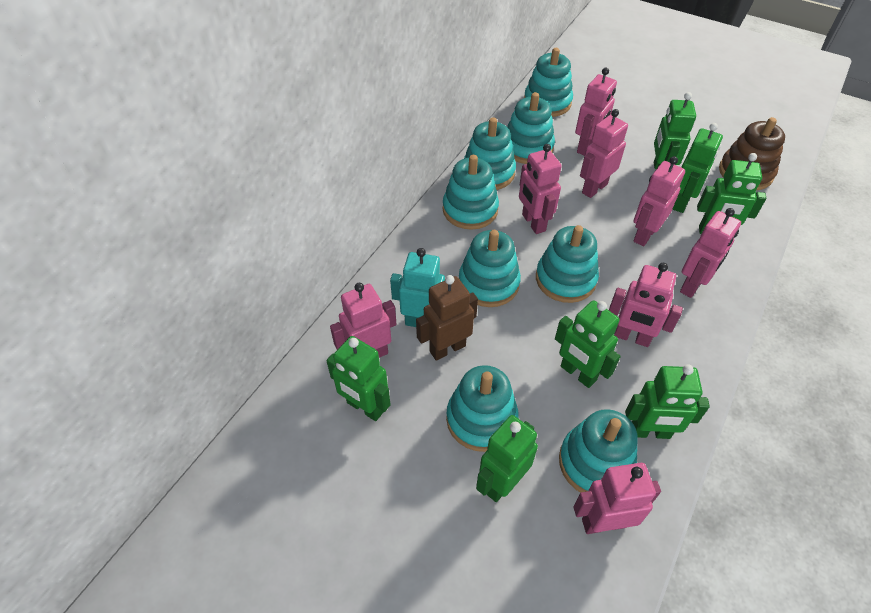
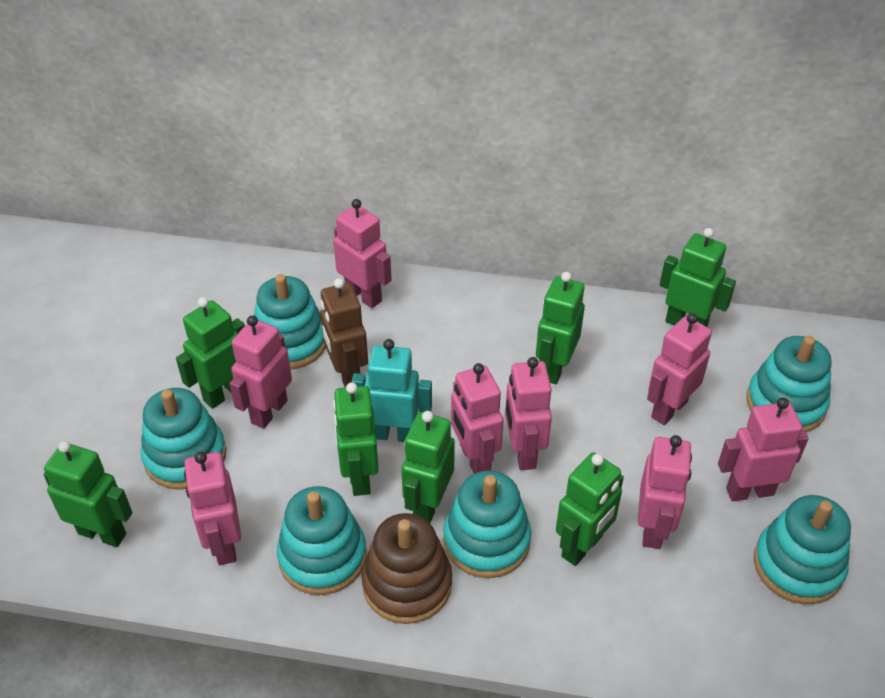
turquoise stacking toy: [443,155,499,230] [446,365,518,452] [459,230,521,307] [464,117,516,190] [507,92,555,164] [524,48,573,117] [536,225,599,303] [559,409,638,492] = 8 -> [141,388,226,490] [254,274,326,369] [277,486,367,595] [443,470,531,578] [747,336,832,432] [754,495,851,604] = 6

